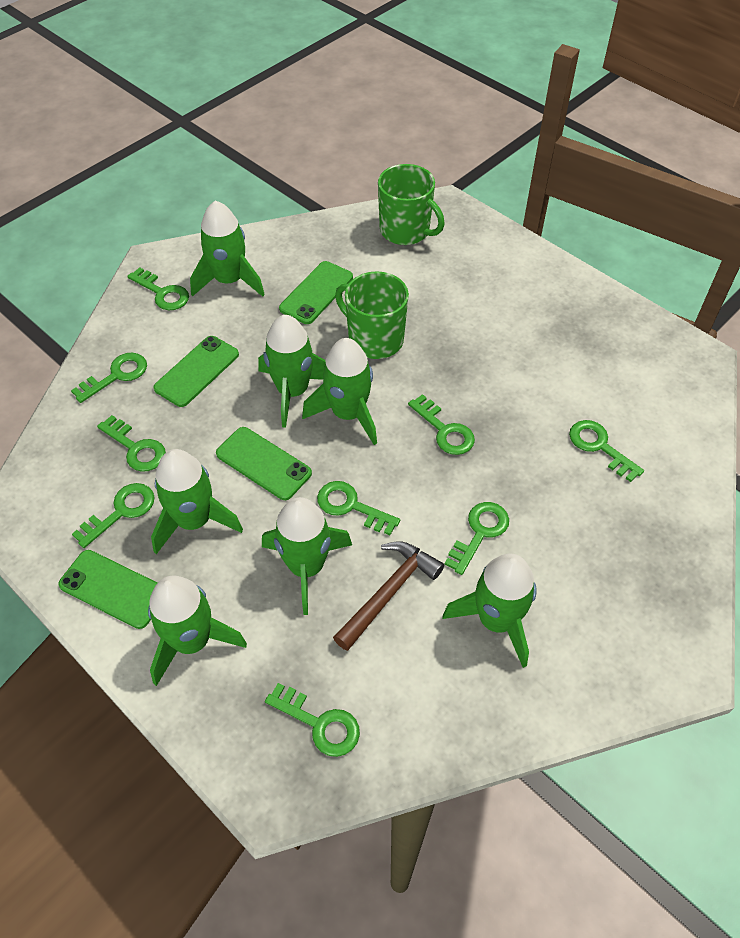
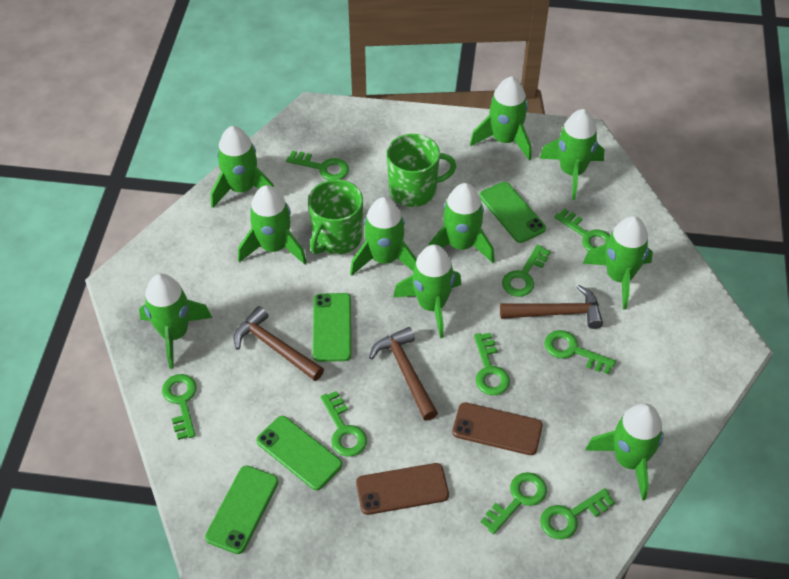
brown hammer: [333,541,444,651] = 1 -> [234,306,324,381] [369,327,438,421] [500,285,603,329] = 3
brown phone: none = 0 -> [356,463,449,515] [452,402,543,455] = 2
green rocket: [148,575,247,686] [151,449,243,554] [190,201,265,297] [258,315,326,428] [262,497,352,615] [302,338,377,445] [443,554,537,668] = 7 -> [139,274,212,369] [211,126,274,208] [238,185,307,264] [350,197,417,276] [393,244,461,338] [428,183,495,263] [470,76,531,161] [539,109,604,200] [583,216,653,310] [585,403,664,500] = 10

